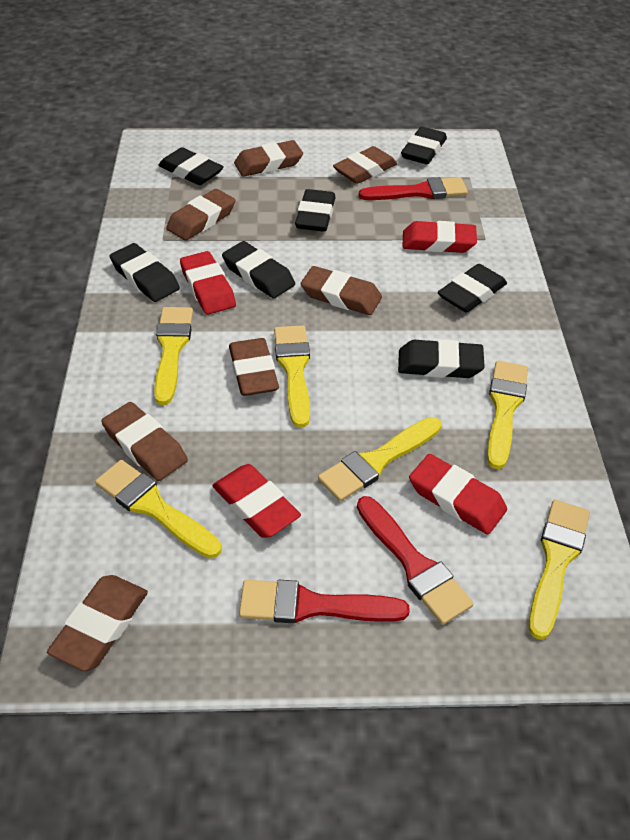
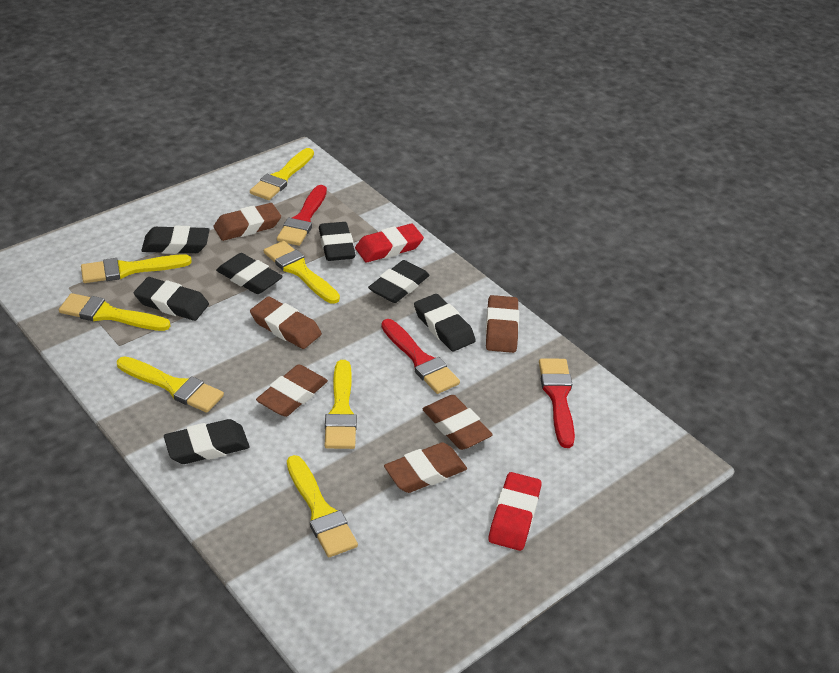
brown eraser: [47,575,148,671] [101,402,188,481] [166,189,235,241] [229,338,279,396] [234,140,303,177] [301,266,382,315] [333,146,397,184] = 7 -> [214,203,281,241] [250,296,322,349] [256,364,328,417] [384,442,467,493] [422,395,493,450] [486,295,519,353] = 6
red eraser: [180,251,236,315] [212,464,301,538] [402,221,477,253] [409,454,507,535] = 4 -> [355,224,424,262] [489,472,541,551] = 2
yellow brush: [95,460,222,558] [154,307,193,405] [274,325,310,428] [318,417,442,502] [487,361,528,469] [529,500,590,640] = 6 -> [59,293,170,331] [81,254,192,283] [117,356,224,413] [250,148,314,200] [264,241,340,304] [287,455,358,557] [325,360,357,449] = 7

